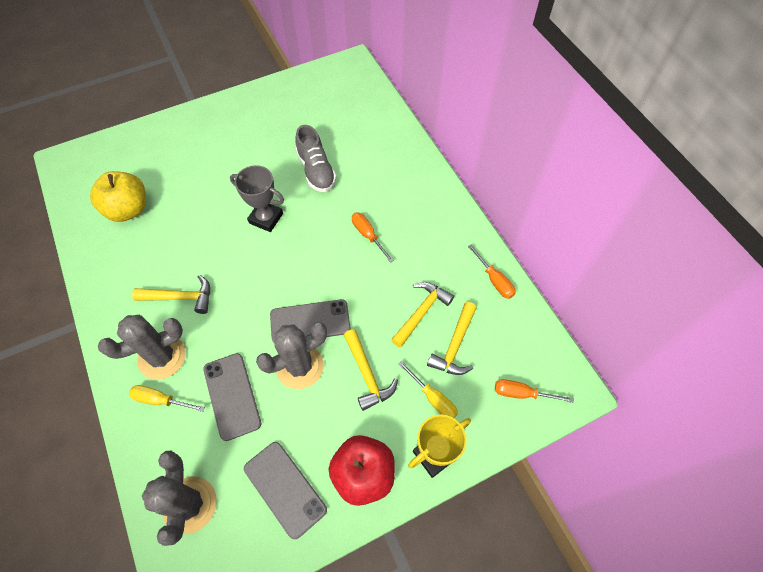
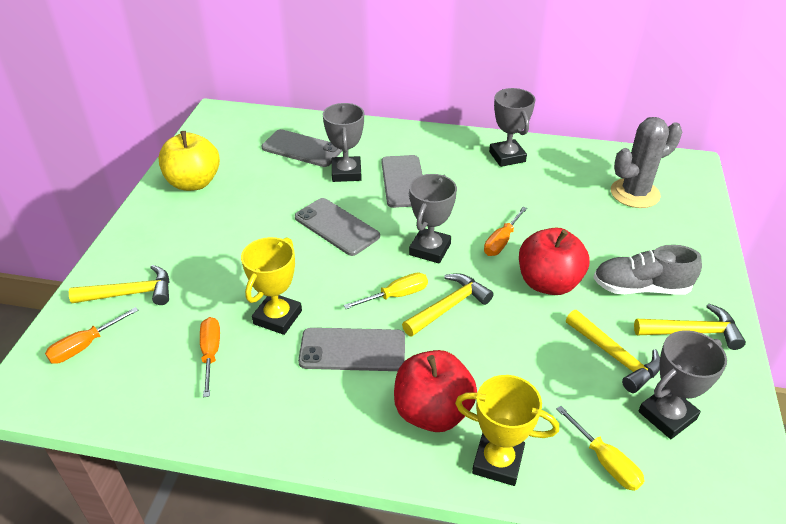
grey cactus: [98,315,186,380] [142,451,217,546] [256,322,327,389] = 3 -> [611,117,682,208] = 1
grey phone: [203,353,261,441] [244,442,327,539] [270,299,351,342] = 3 -> [261,129,342,167] [295,198,380,256] [298,327,405,371] [381,155,423,208] = 4
grey trophy: [230,165,284,232] = 1 -> [322,103,364,182] [409,174,457,264] [489,88,535,167] [638,330,727,439] = 4
red apple: [329,435,395,506] = 1 -> [394,350,477,432] [519,227,589,295] = 2
yellow trophy: [408,415,471,478] = 1 -> [241,237,302,335] [455,375,559,486] = 2

